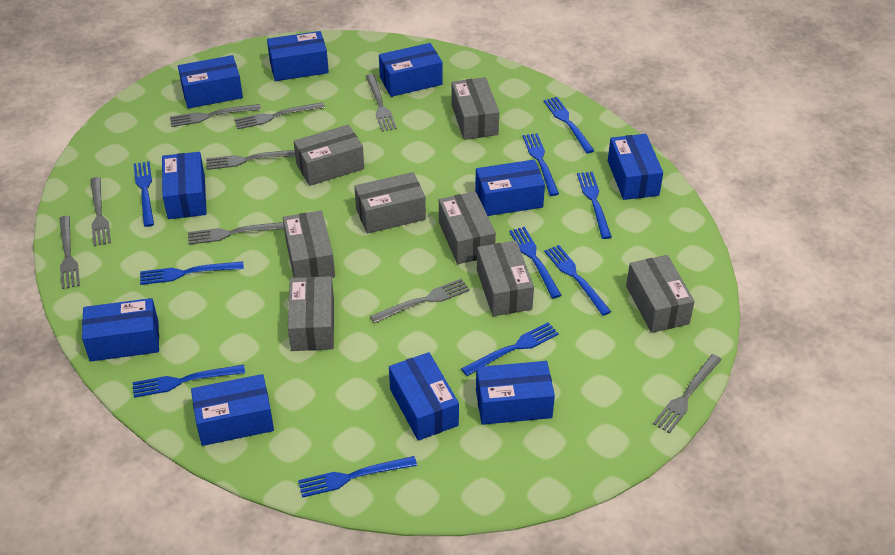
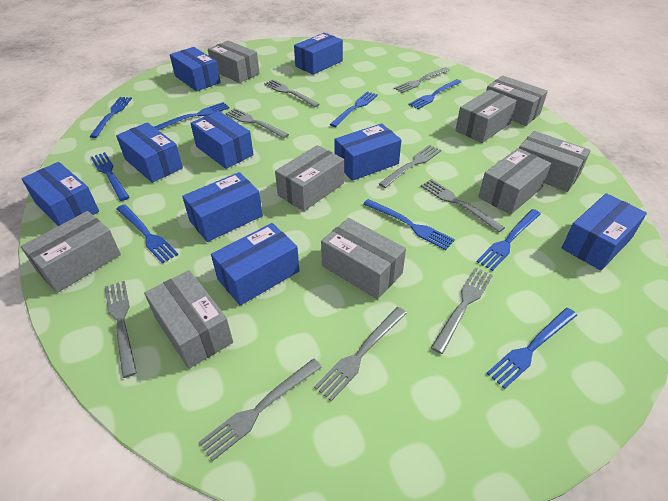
blue box: [82,298,159,361] [162,152,207,219] [178,55,243,109] [191,374,274,446] [267,31,329,81] [379,43,443,97] [389,352,459,441] [475,160,545,216] [476,361,555,425] [608,134,663,200] = 10 -> [21,162,99,226] [116,122,183,183] [170,47,220,91] [182,172,263,242] [190,111,254,169] [211,223,300,305] [294,33,343,75] [334,123,401,181] [562,193,647,270] = 9
blue fork: [133,365,245,398] [134,161,154,227] [140,261,244,285] [298,456,417,498] [461,322,559,376] [509,227,562,298] [523,133,559,196] [543,97,595,153] [544,245,611,316] [577,172,612,239] = 10 -> [89,97,132,138] [91,152,129,201] [117,204,178,264] [154,102,229,130] [330,91,378,127] [363,199,455,250] [408,79,461,109] [476,209,541,271] [487,308,577,389] = 9
grey box: [283,210,335,278] [288,276,334,351] [294,125,364,186] [354,172,426,234] [439,191,496,264] [451,77,499,140] [477,241,534,316] [626,255,695,333] = 8 -> [21,211,121,293] [144,270,233,369] [208,40,259,83] [275,145,344,211] [321,218,406,299] [456,89,517,143] [478,148,551,215] [486,76,548,126] [519,131,591,192] = 9

